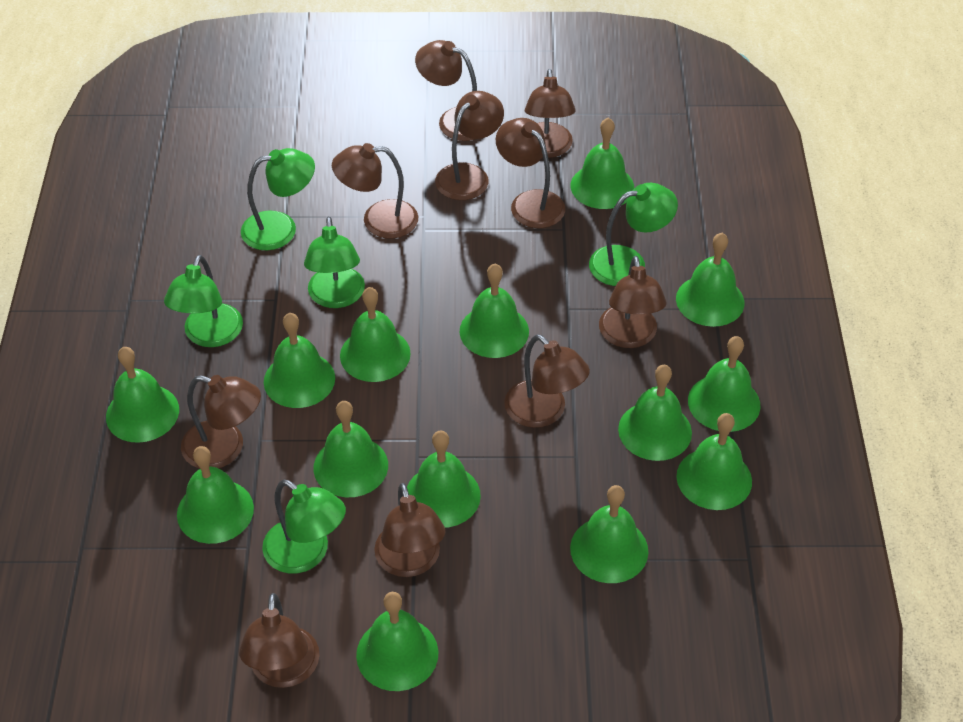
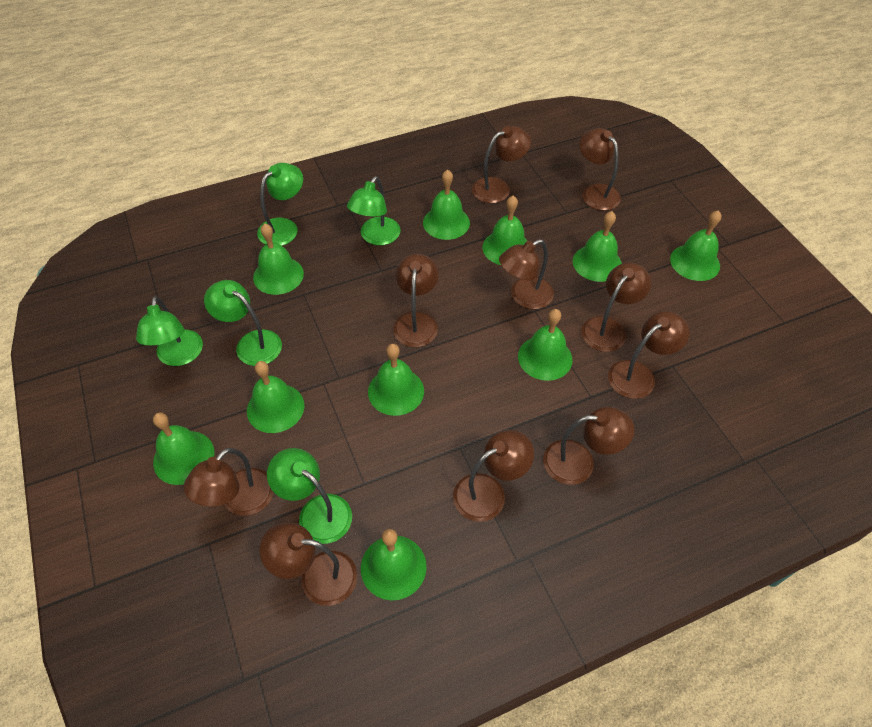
green bell: [106,347,179,443] [177,446,254,544] [264,313,335,408] [313,401,388,497] [340,287,411,382] [356,592,438,691] [407,430,481,528] [460,264,529,358] [570,485,648,583] [571,118,634,209] [618,365,692,461] [676,233,744,327] [676,413,752,510] [688,336,760,432] = 14 -> [153,412,215,485] [247,361,305,433] [253,224,304,295] [361,529,427,600] [368,344,424,416] [423,170,470,240] [482,196,528,265] [518,309,572,381] [573,211,622,282] [670,210,721,281] = 10

